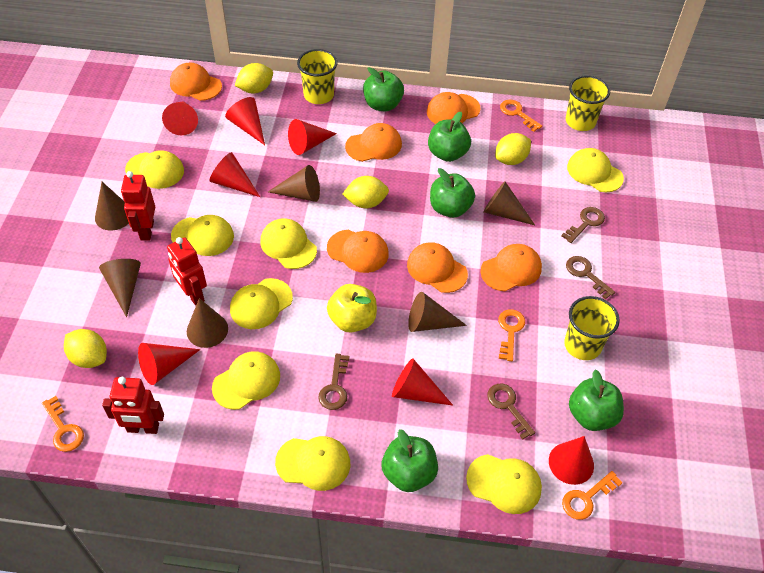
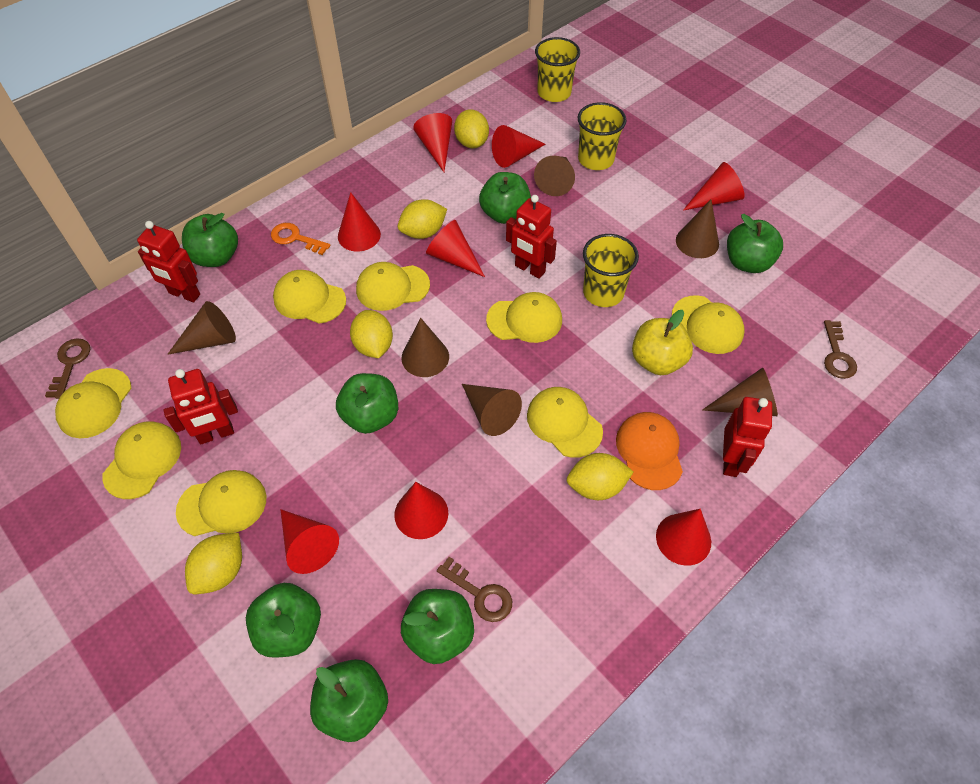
brown key: [318,354,349,410] [487,384,535,440] [561,207,605,243] [566,256,615,299] = 4 -> [45,338,90,399] [437,557,512,622] [824,320,857,379] = 3
green apple: [363,67,404,111] [382,429,438,492] [428,112,471,162] [430,168,475,218] [569,370,624,431] = 5 -> [182,213,238,267] [246,583,321,658] [310,659,388,742] [336,373,398,434] [401,589,474,664] [479,172,531,224] [727,214,783,273] = 7
orange cap: [170,63,222,101] [327,230,389,273] [345,123,402,162] [407,242,468,293] [427,92,481,124] [480,244,542,291] = 6 -> [616,412,683,490] = 1
orange key: [42,396,84,452] [498,309,525,361] [500,100,542,132] [562,471,622,520] = 4 -> [271,223,331,255] = 1
red cone: [138,343,200,385] [162,101,198,135] [209,152,260,197] [225,97,265,145] [288,119,337,155] [392,358,453,406] [549,436,594,485] = 7 -> [280,509,339,574] [338,192,381,252] [394,482,448,539] [413,113,452,172] [426,220,485,277] [492,125,545,168] [656,509,711,566] [683,162,745,210] = 8
red robot: [102,377,164,434] [121,171,155,241] [167,237,207,306] = 3 -> [137,221,200,302] [164,369,238,444] [506,195,557,279] [723,397,772,477] = 4
yellow lemon: [64,329,107,368] [235,63,273,93] [342,176,389,208] [495,133,531,165] = 4 -> [185,533,242,594] [350,310,393,358] [398,199,447,239] [454,109,489,148] [567,453,633,500] = 5

